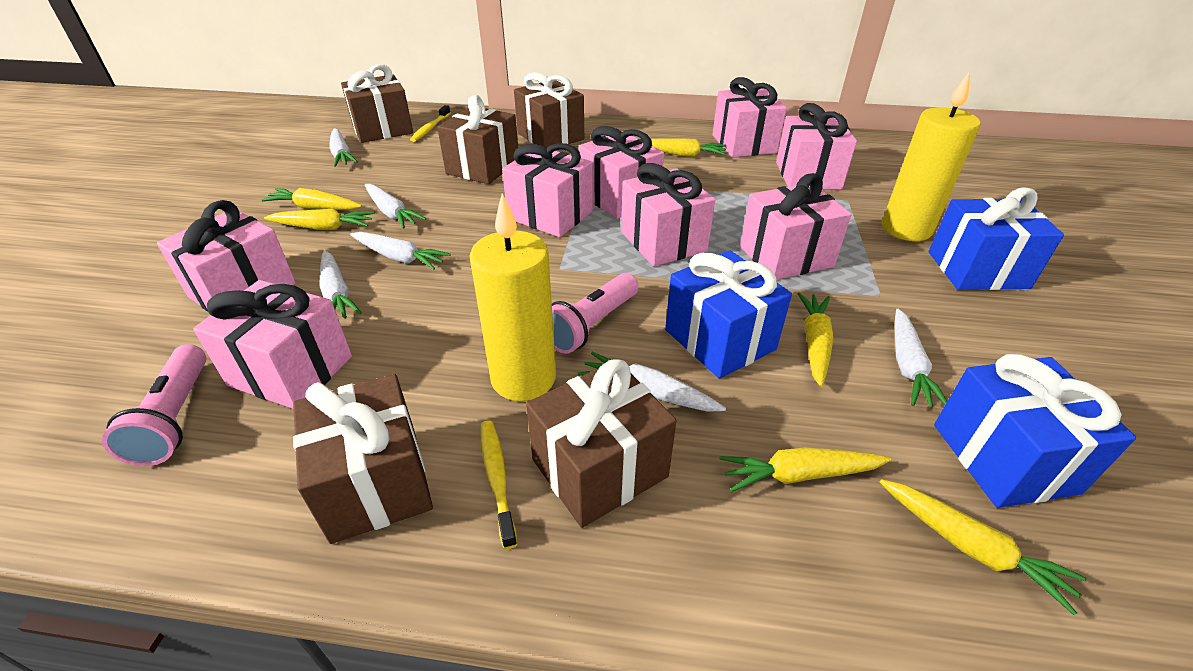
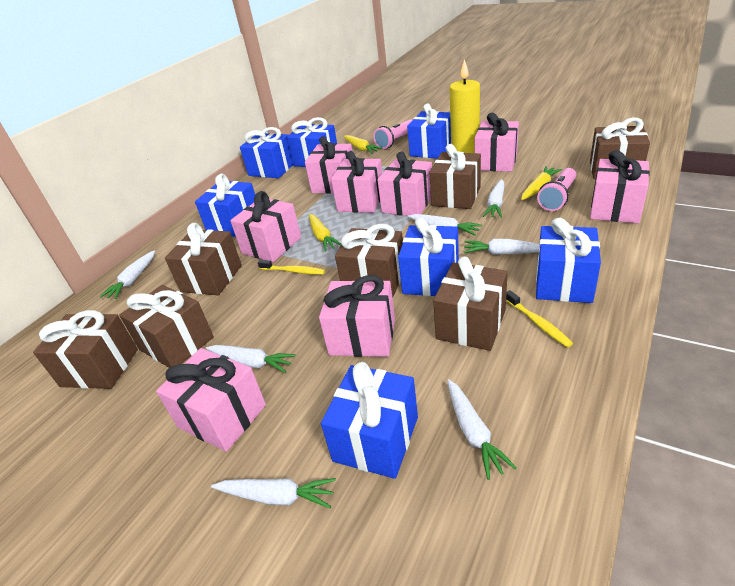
blue gift: [665,250,792,379] [929,187,1064,290] [934,354,1136,508] = 3 -> [195,174,255,237] [240,127,293,178] [287,117,337,167] [321,362,418,479] [398,217,459,296] [407,103,451,159] [536,218,601,303] = 7
brown gift: [293,374,433,544] [341,64,413,143] [437,95,518,184] [514,72,584,148] [526,359,676,528] = 5 -> [33,310,138,389] [119,285,214,368] [165,223,242,296] [335,224,403,297] [429,144,481,209] [433,256,508,351] [590,117,650,179] = 7
white carrot: [319,250,362,319] [329,128,358,167] [350,232,450,270] [365,184,426,229] [578,352,726,412] [895,309,947,408] = 6 -> [100,250,155,299] [206,345,296,373] [211,478,336,508] [408,214,482,235] [447,379,517,480] [464,239,539,255] [483,179,504,218] = 7
yellow candle: [470,194,556,401] [882,71,981,241] = 2 -> [450,59,480,153] = 1
yellow carrot: [262,188,362,210] [264,209,375,230] [651,138,726,157] [720,447,891,492] [797,292,833,387] [879,479,1087,615] = 6 -> [309,214,341,252] [343,135,383,154] [521,166,562,200] = 3

